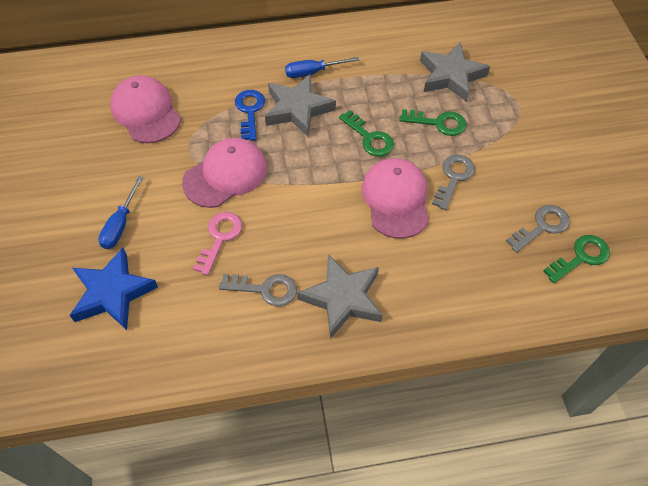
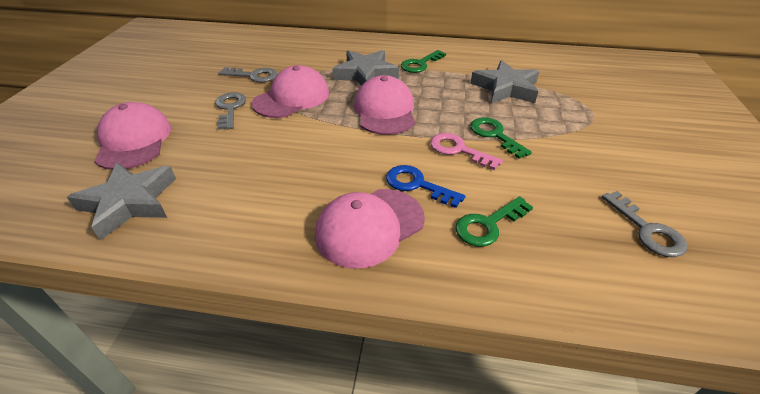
blue screwdriver: [98,176,143,249] [285,57,359,78] = 2 -> none = 0
blue star: [69,248,158,330] = 1 -> none = 0
pink cap: [111,75,181,143] [182,138,267,208] [362,158,429,239] = 3 -> [94,102,171,170] [252,65,329,118] [315,189,425,268] [354,75,415,135] = 4

